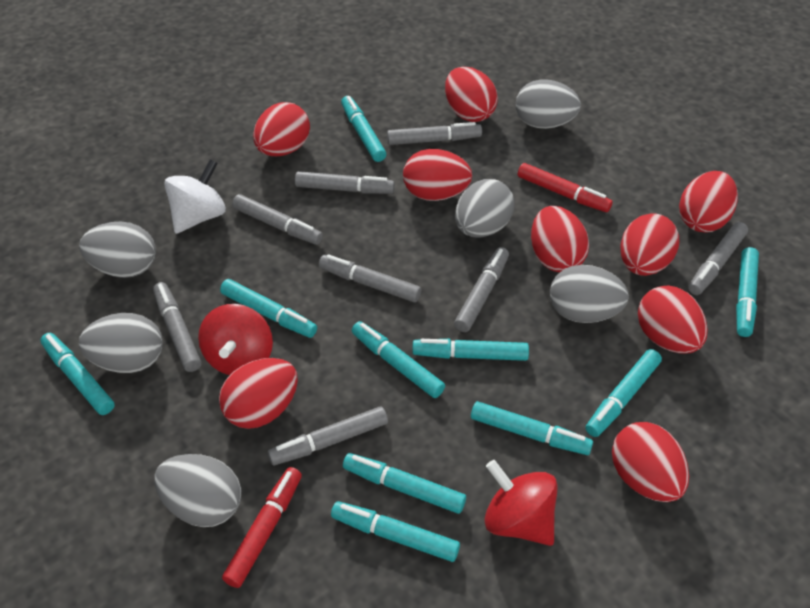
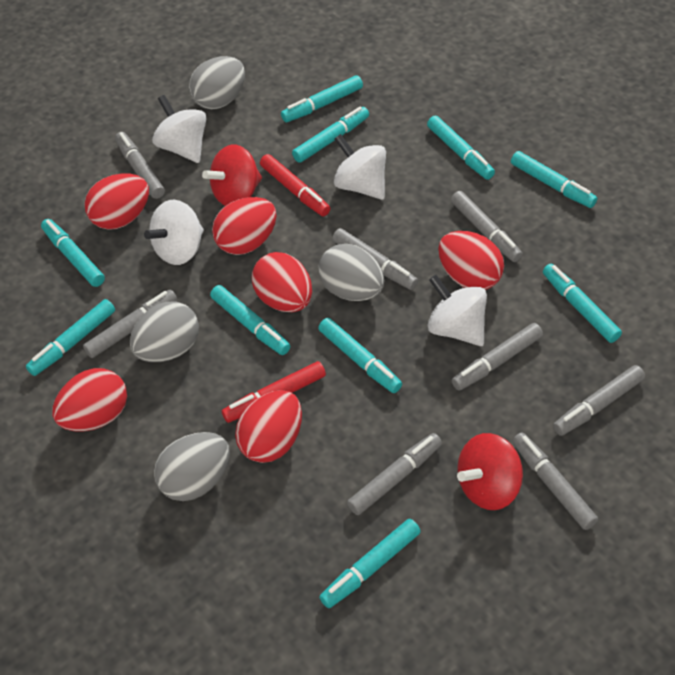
grey egg: [79,222,156,278] [79,313,163,373] [154,454,241,527] [455,179,515,237] [516,79,581,129] [550,265,629,323] = 6 -> [130,302,199,362] [154,432,230,501] [189,56,245,110] [318,244,384,301] = 4
red egg: [219,358,298,429] [253,102,310,156] [403,149,472,201] [445,67,498,122] [531,206,589,272] [612,422,689,502] [620,214,679,276] [638,286,708,354] [679,171,738,233] = 9 -> [52,368,127,432] [84,174,149,230] [212,197,277,255] [235,390,302,463] [251,252,312,312] [438,231,504,290] = 6
white spinning top: [164,159,226,234] = 1 -> [144,199,204,265] [152,95,206,163] [334,134,386,200] [428,275,487,346] = 4

